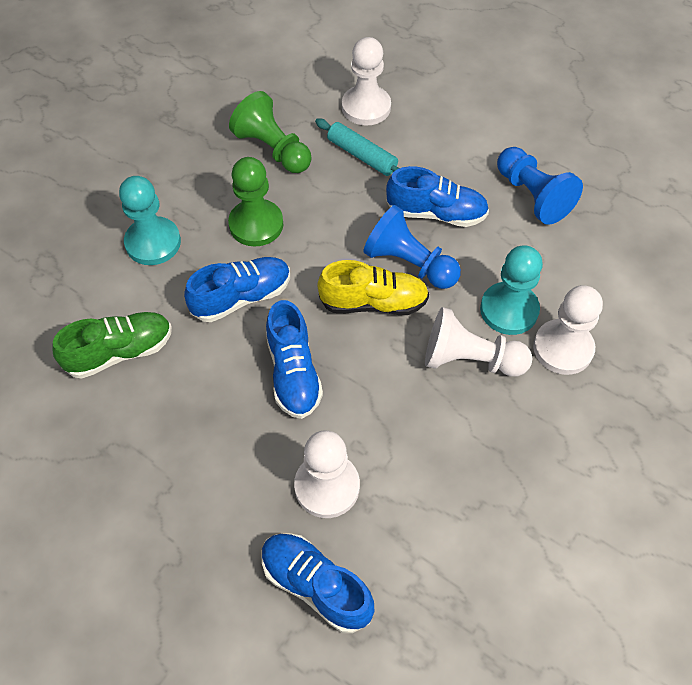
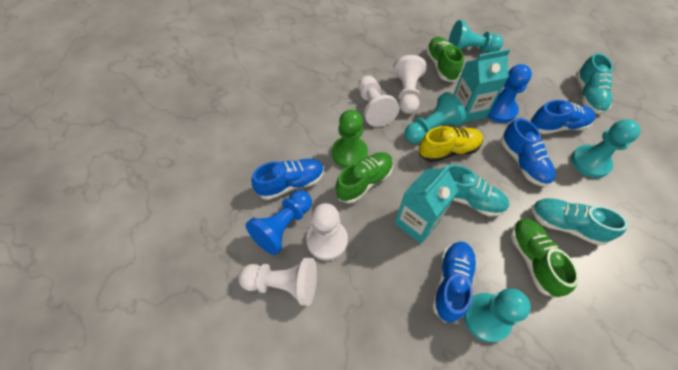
green pawn: [228,157,283,246] [229,91,312,173] = 2 -> [332,110,368,168] = 1
green shoe: [52,312,172,379] = 1 -> [335,152,393,204] [426,37,464,82] [511,219,579,298] = 3
turquoise carton: none = 0 -> [395,165,459,244] [453,49,510,123] = 2
turquoise pawn: [119,176,181,265] [480,246,543,335] = 2 -> [405,92,466,144] [449,20,503,52] [464,289,531,342] [571,119,640,178] = 4
turquoise rolling pin: [315,118,399,176] = 1 -> none = 0
turquoise shoe: none = 0 -> [443,164,509,217] [531,198,629,246] [576,53,613,114] = 3

